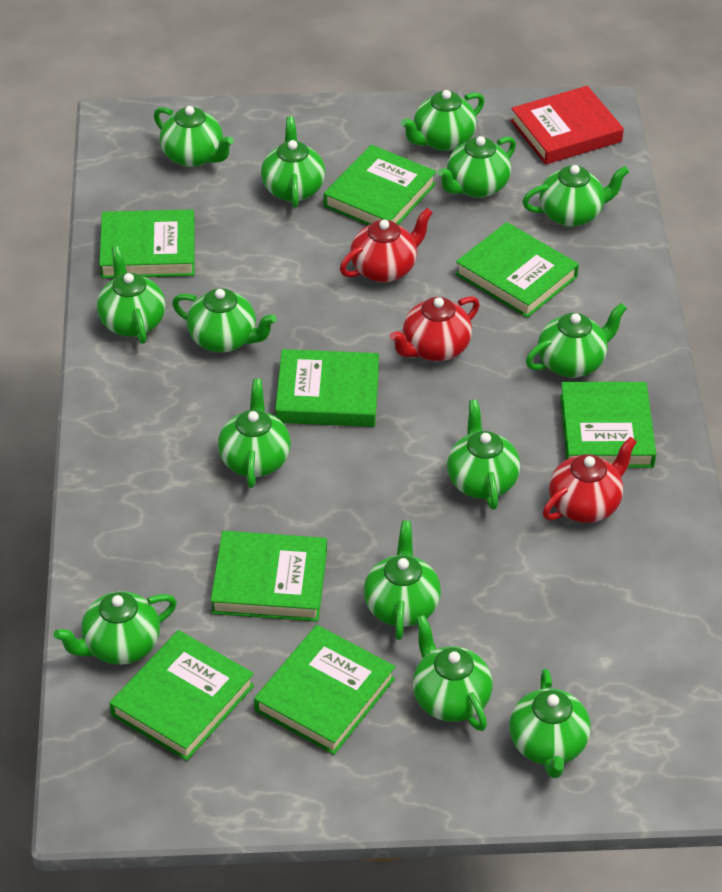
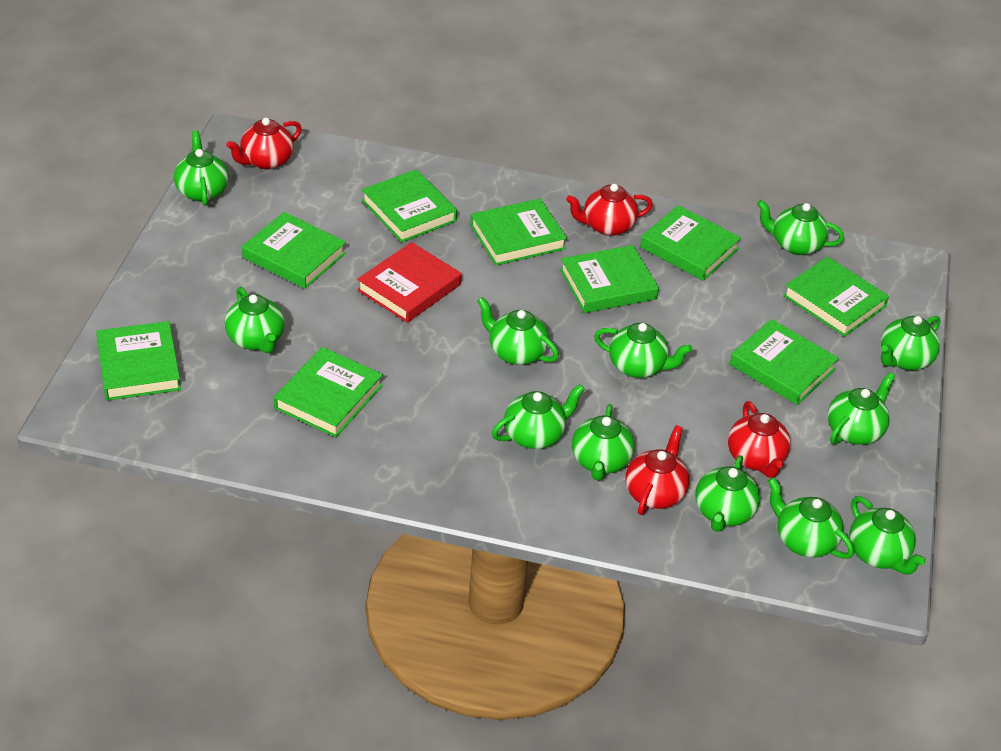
green book: [99,209,195,278] [110,630,254,761] [211,531,327,622] [254,625,395,755] [275,349,379,427] [323,145,436,225] [455,222,579,318] [560,382,656,468] = 8 -> [96,321,181,400] [242,212,346,289] [274,347,383,437] [362,169,457,242] [470,199,567,266] [560,245,659,313] [640,205,741,281] [729,319,839,405] [783,256,889,337] = 9
green teapot: [54,591,177,665] [97,246,166,344] [154,106,234,167] [172,288,277,353] [218,379,291,488] [261,116,325,208] [364,521,441,640] [401,90,484,151] [412,615,493,731] [438,136,516,198] [447,400,520,510] [509,669,591,778] [522,165,629,227] [526,303,627,377] = 14 -> [174,131,229,206] [225,287,285,353] [477,297,559,365] [492,384,585,449] [572,404,634,480] [594,323,692,378] [695,455,760,532] [757,200,844,255] [768,477,854,559] [827,372,895,445] [849,496,926,575] [881,316,941,370] = 12
red teapot: [340,208,433,282] [390,296,480,361] [543,437,637,523] = 3 -> [226,118,301,170] [566,184,653,236] [626,425,690,515] [728,401,791,478] = 4

